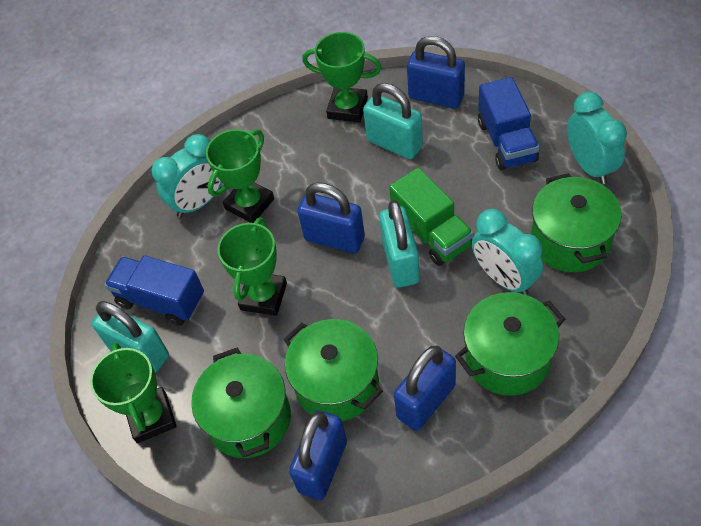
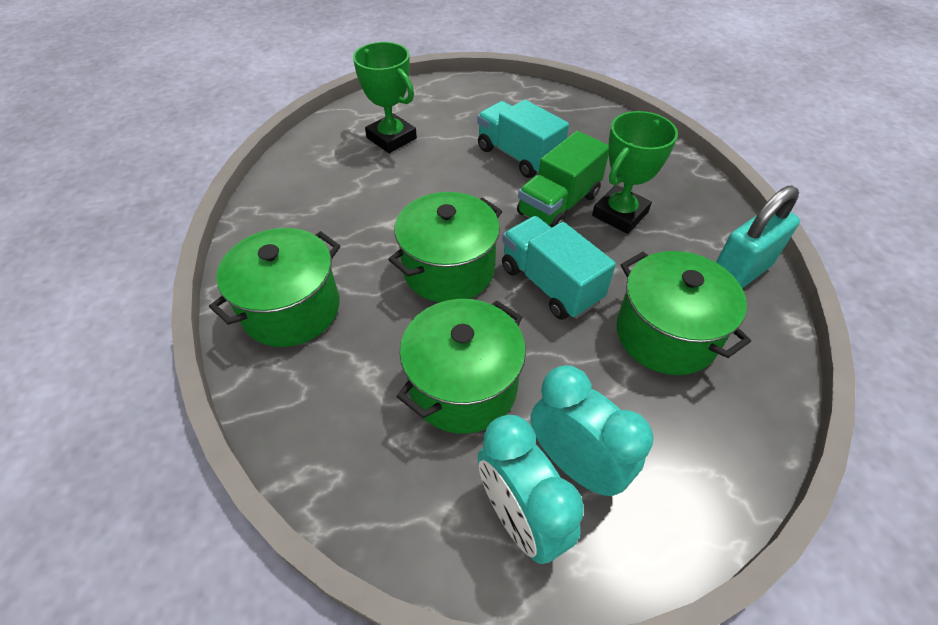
blue padlock: [289,410,347,500] [297,182,365,253] [394,346,456,431] [407,36,465,109] = 4 -> none = 0
blue truck: [105,255,204,326] [478,77,539,170] = 2 -> none = 0
green trophy: [90,342,177,443] [206,129,274,223] [218,218,287,316] [302,32,382,122] = 4 -> [353,42,417,153] [592,111,678,234] = 2
turquoise clock: [152,134,222,218] [472,209,543,295] [567,92,627,184] = 3 -> [478,415,584,564] [530,365,654,496] = 2
turquoise padlock: [92,301,169,373] [363,83,423,159] [379,200,420,288] = 3 -> [716,185,800,288] = 1
turquoise truck: none = 0 -> [477,100,569,178] [502,216,616,320] = 2

